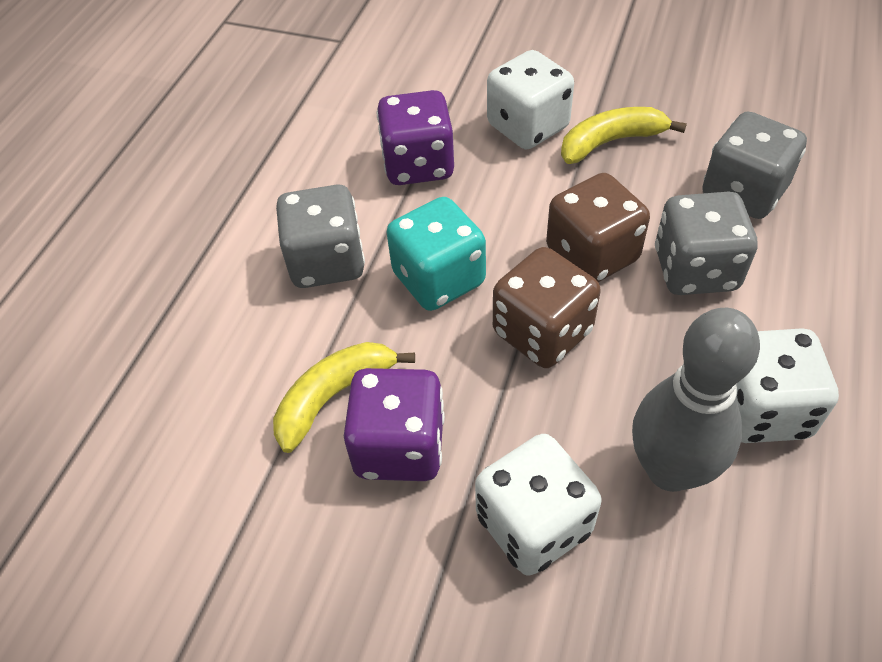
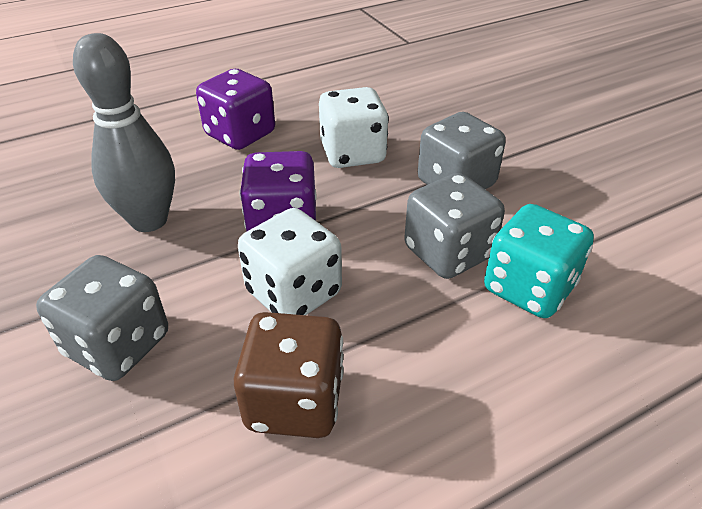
brown dice: [493,247,601,368] [546,173,650,282] = 2 -> [234,312,344,438] = 1
white dice: [475,434,602,576] [487,50,574,149] [736,328,839,443] = 3 -> [238,208,342,315] [319,87,389,168] = 2
yellow banana: [273,342,415,453] [561,107,687,164] = 2 -> none = 0

